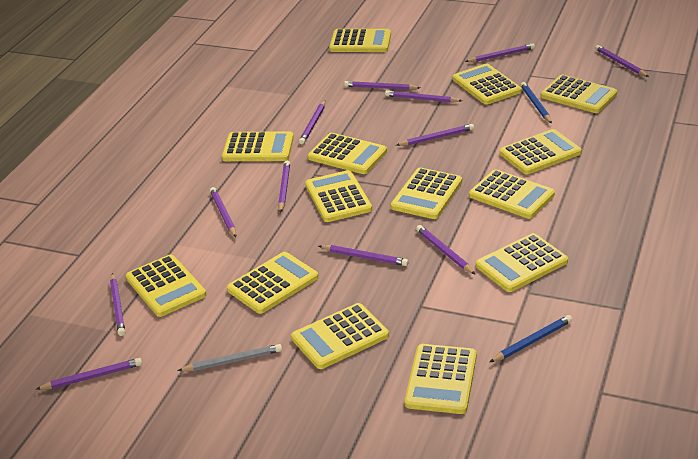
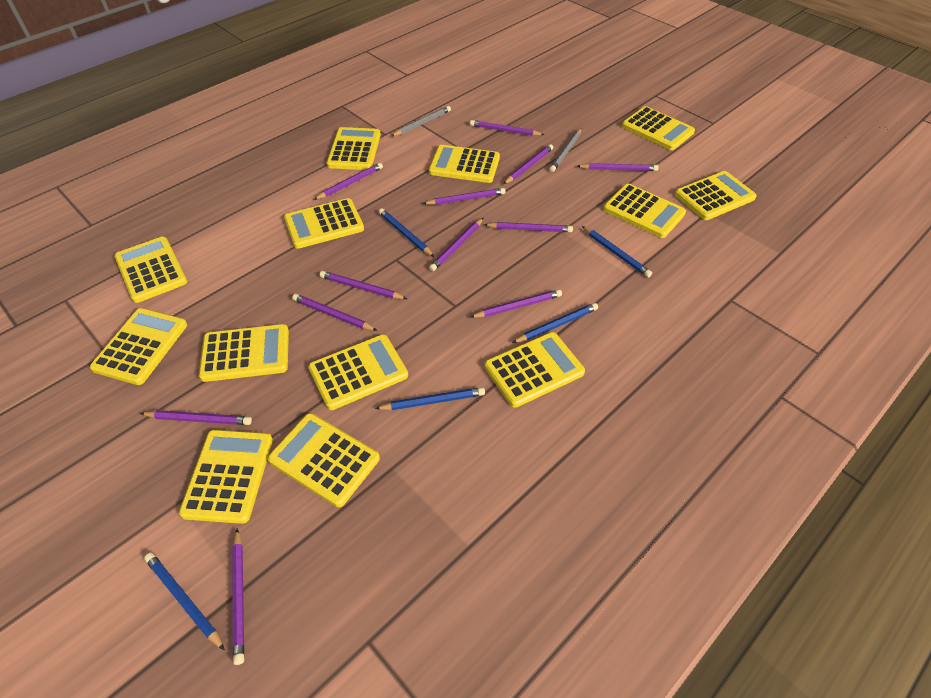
blue pencil: [489,315,572,363] [521,82,552,123] = 2 -> [144,552,225,651] [375,387,485,410] [379,208,434,257] [512,303,598,343] [582,226,652,278] = 5
grey pencil: [177,344,282,371] = 1 -> [391,106,451,136] [549,128,582,172] = 2
yellow calculator: [126,255,207,317] [222,131,294,161] [227,252,319,314] [291,303,389,369] [305,170,372,222] [308,133,387,174] [329,29,391,52] [391,168,462,219] [405,344,477,414] [453,64,521,105] [469,169,555,219] [476,233,568,292] [500,129,582,174] [541,75,617,113] = 14 -> [90,308,187,385] [114,237,187,303] [179,430,273,524] [199,324,289,382] [267,413,380,507] [284,198,364,249] [308,334,408,410] [327,127,381,170] [429,145,500,183] [484,332,585,408] [603,184,686,238] [622,106,695,150] [675,171,757,220] = 13

